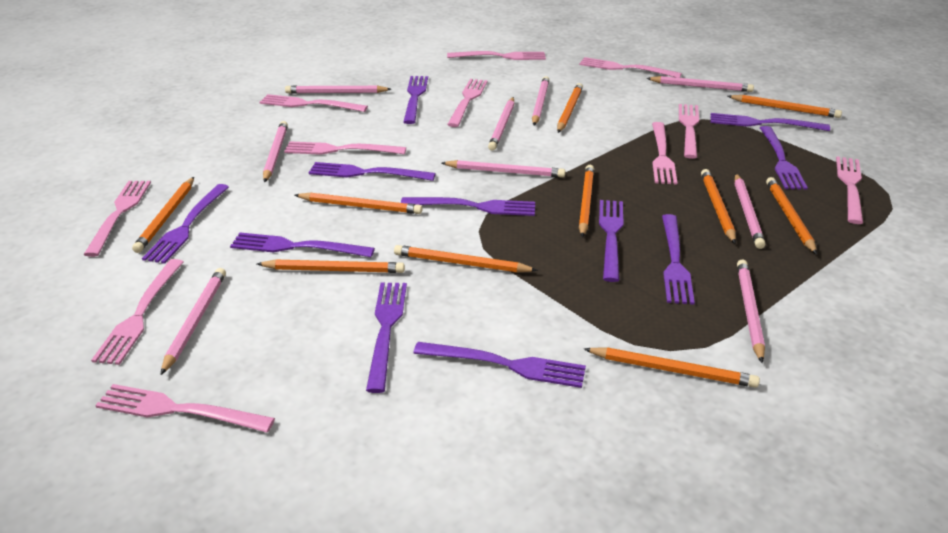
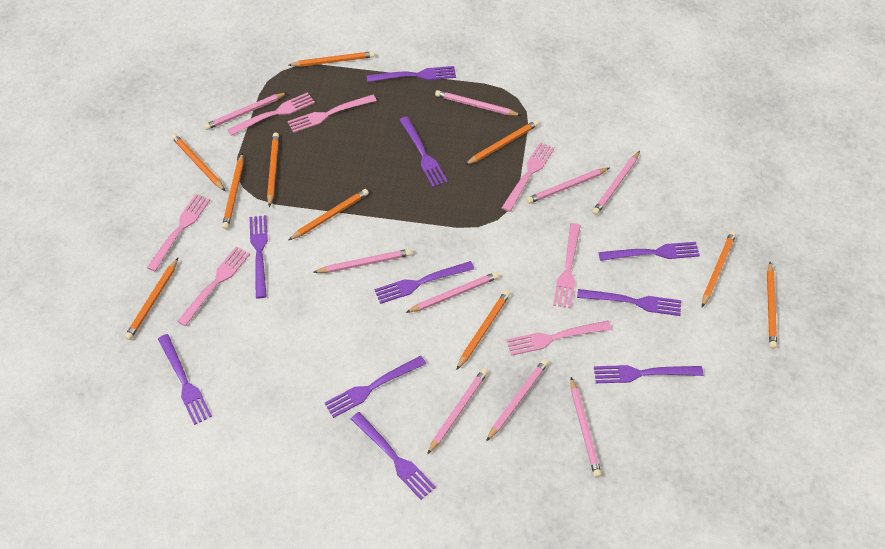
pink fork: [84,181,151,257] [91,259,183,365] [95,384,275,433] [260,94,368,112] [284,141,406,155] [447,51,546,60] [447,79,488,127] [579,57,682,78] [652,122,677,185] [679,104,699,159] [836,157,863,224] = 11 -> [147,194,210,271] [177,247,250,326] [227,92,315,136] [288,95,377,133] [502,142,555,212] [507,321,612,356] [553,223,581,308] = 7
purple fork: [142,184,229,264] [230,233,375,257] [308,162,436,181] [366,283,407,393] [401,197,535,216] [404,76,428,124] [413,342,586,388] [599,200,623,282] [662,214,695,305] [711,113,830,131] [760,126,808,190] = 11 -> [158,334,212,425] [249,215,268,298] [325,355,426,418] [351,412,436,500] [367,66,456,82] [374,261,474,304] [399,116,448,187] [577,289,681,316] [594,365,703,383] [599,242,700,261] = 10

